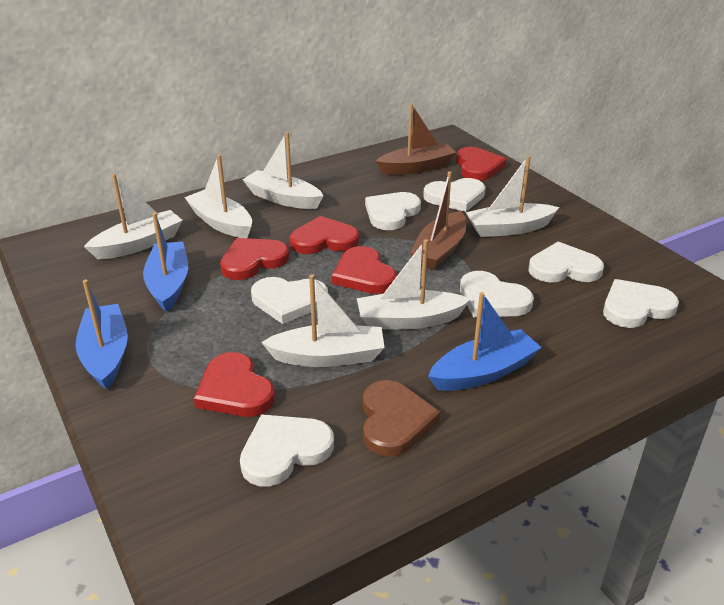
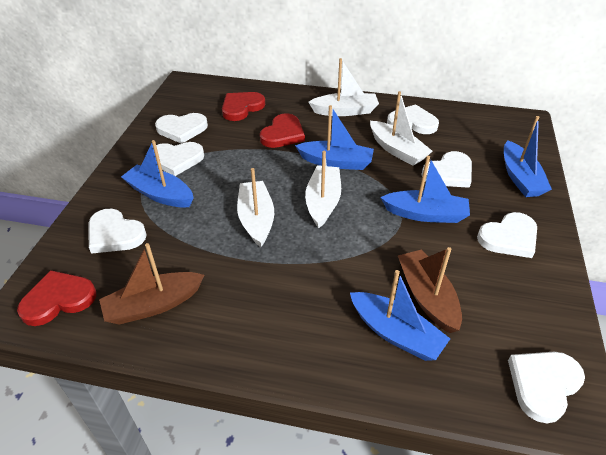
blue boat: [76,280,128,390] [143,213,188,312] [428,292,542,391] = 3 -> [121,140,194,208] [295,105,374,170] [350,270,450,361] [380,156,470,223] [504,116,552,197] = 5
brown heart: [363,380,440,457] = 1 -> none = 0
red heart: [194,352,275,417] [220,238,289,280] [290,216,359,254] [332,246,397,294] [456,147,507,181] = 5 -> [17,270,96,326] [222,92,265,121] [260,113,305,148] = 3
white boat: [84,174,183,259] [184,155,252,238] [242,132,323,209] [261,274,384,367] [357,239,471,330] [466,155,559,237] = 6 -> [237,168,274,247] [305,151,341,229] [308,58,379,116] [370,91,433,166] = 4

